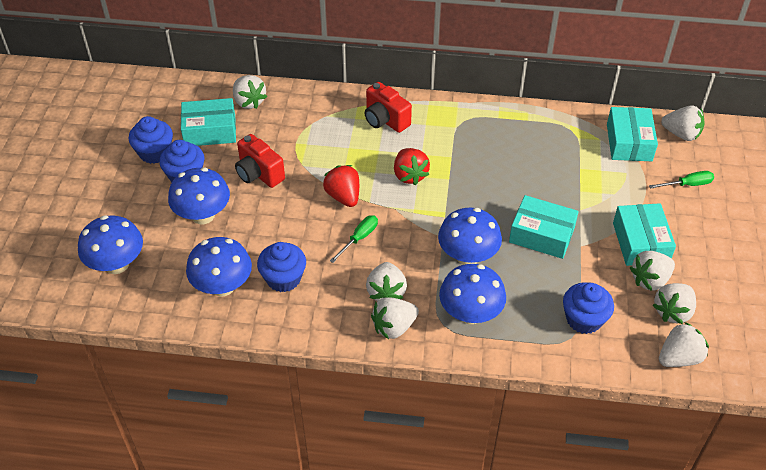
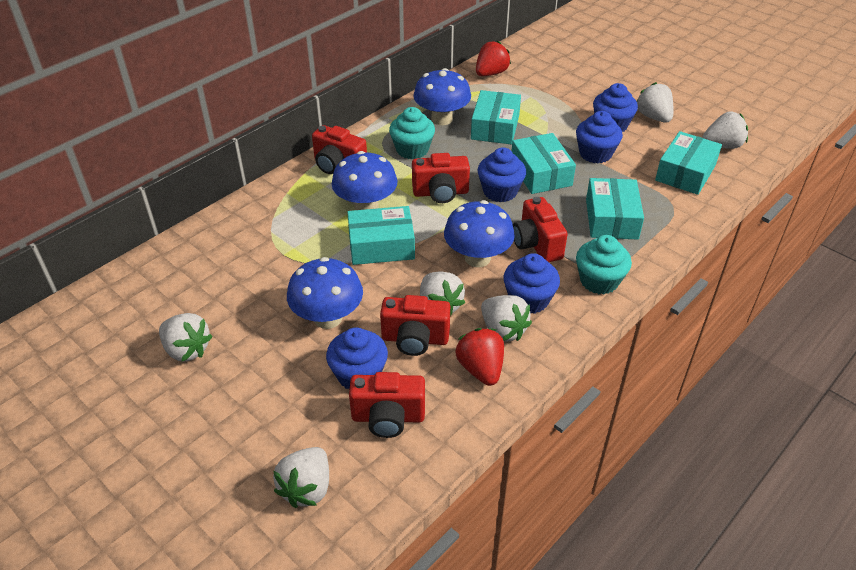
blue cupcake: [129,116,173,164] [159,140,205,182] [257,242,306,292] [563,282,614,334] = 4 -> [326,327,388,389] [478,147,526,202] [504,253,560,314] [576,111,623,163] [593,83,638,132] = 5
blue mushroom: [78,215,143,274] [168,168,230,224] [186,237,252,296] [438,208,502,265] [439,264,506,324] = 5 -> [287,257,363,329] [332,151,398,210] [413,68,471,125] [444,200,515,267] = 4
green screwdriver: [330,215,378,263] [649,171,714,189] = 2 -> none = 0
red camera: [235,134,285,188] [365,82,412,133] = 2 -> [312,125,367,174] [349,372,425,438] [380,295,450,356] [412,153,470,203] [513,197,568,262] = 5
turquoise box: [181,98,236,146] [509,195,579,259] [607,107,658,161] [613,203,676,266] = 4 -> [347,206,415,265] [471,90,521,145] [512,133,576,194] [586,178,644,239] [655,131,722,195] = 5
turquoise cupcake: none = 0 -> [389,107,435,159] [576,235,632,294] = 2
white strawberry: [233,75,267,109] [366,262,407,301] [371,297,419,339] [630,251,675,291] [652,283,696,324] [659,322,709,367] [661,105,705,141] = 7 -> [159,313,213,362] [273,447,329,508] [420,271,465,316] [481,295,532,342] [637,82,673,123] [702,111,748,149] = 6

